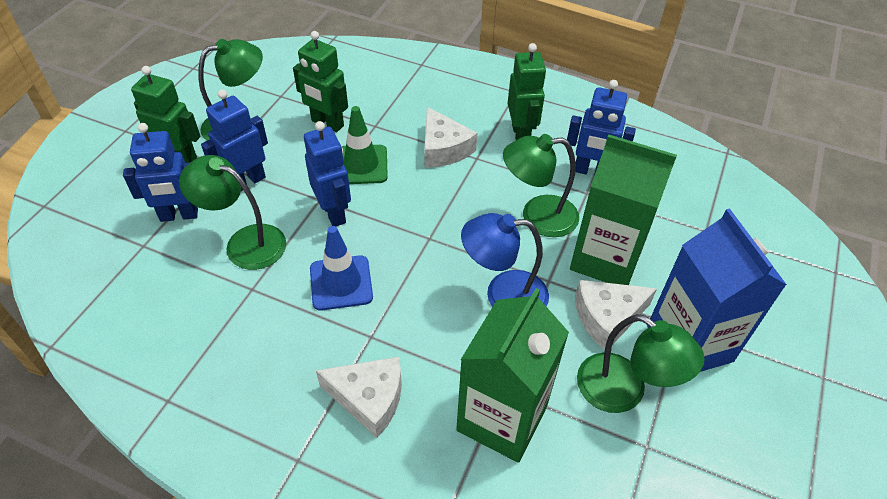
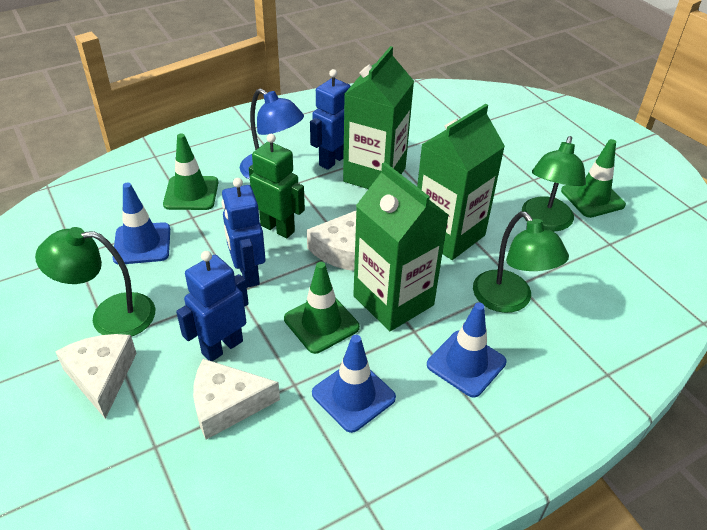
blue carton: [647,208,787,372] = 1 -> none = 0
blue robot: [123,123,198,222] [201,90,268,191] [304,121,351,227] [567,80,636,175] = 4 -> [176,251,249,361] [221,178,266,288] [310,69,351,170] = 3
blue traffic cone: [310,226,373,310] = 1 -> [112,182,170,265] [312,335,396,433] [427,302,506,398] = 3
green carton: [456,288,569,463] [570,134,677,285] = 2 -> [343,46,414,189] [353,162,449,331] [417,104,505,260] = 3
green lamp: [179,155,286,270] [198,39,263,140] [503,134,579,237] [577,314,705,413] = 4 -> [35,227,155,337] [473,211,569,313] [522,136,586,231] = 3
green robot: [131,66,200,163] [293,31,348,132] [508,43,546,140] = 3 -> [249,134,305,238] = 1
green traffic cone: [342,106,388,184] = 1 -> [163,133,218,210] [284,262,360,354] [561,139,626,218] = 3

